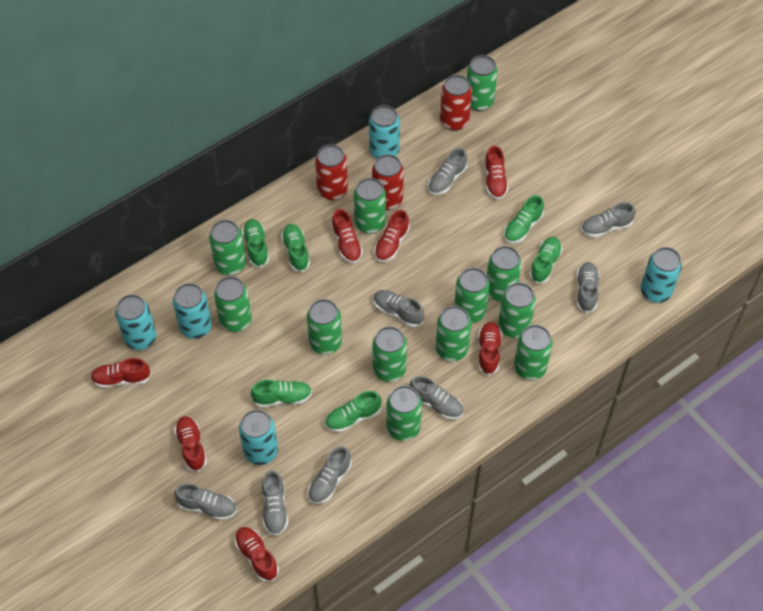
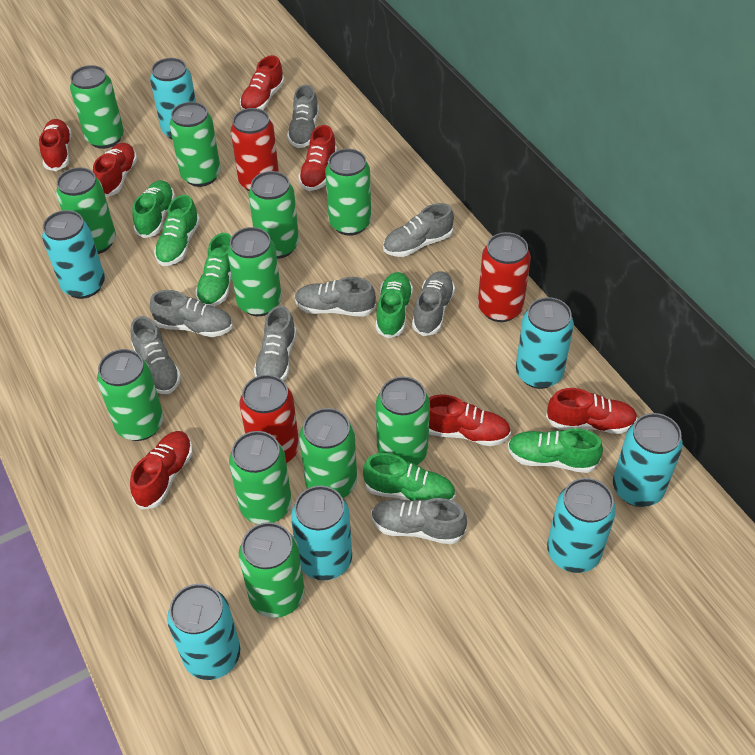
green can: [209,220,246,276] [214,276,252,332] [307,299,342,355] [354,178,386,234] [373,326,407,382] [386,386,422,441] [436,306,471,361] [454,268,490,323] [467,55,498,111] [487,246,522,302] [498,283,536,338] [514,325,553,380] = 12 -> [56,167,116,254] [70,65,124,149] [97,349,164,441] [170,102,221,187] [228,227,281,316] [229,431,292,524] [239,522,305,618] [248,171,299,259] [299,408,357,498] [325,149,371,236] [376,376,430,465] = 11
turquoise can: [115,294,156,350] [173,283,212,339] [239,410,278,465] [369,105,400,159] [641,247,682,303] = 5 -> [42,210,105,299] [150,58,196,140] [167,584,240,680] [291,486,352,580] [516,297,574,389] [547,478,616,573] [613,413,683,507] = 7

